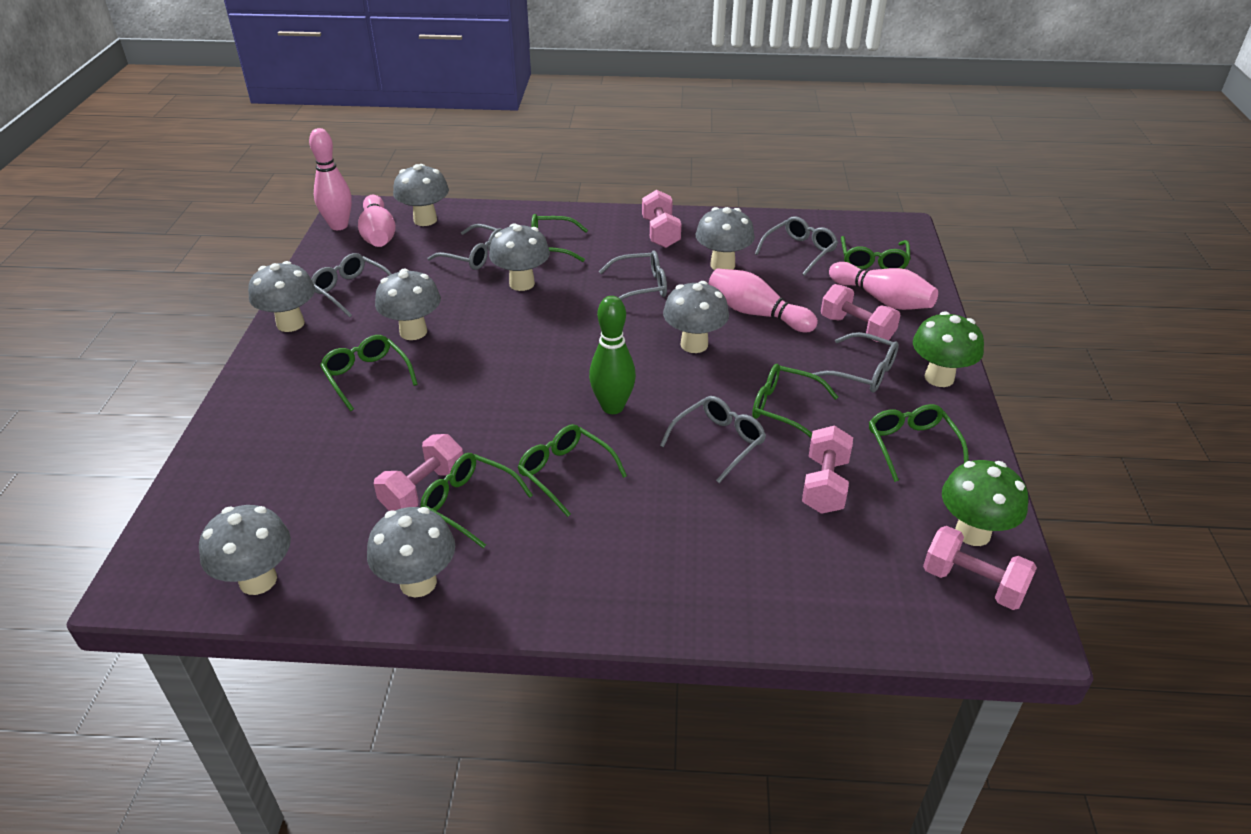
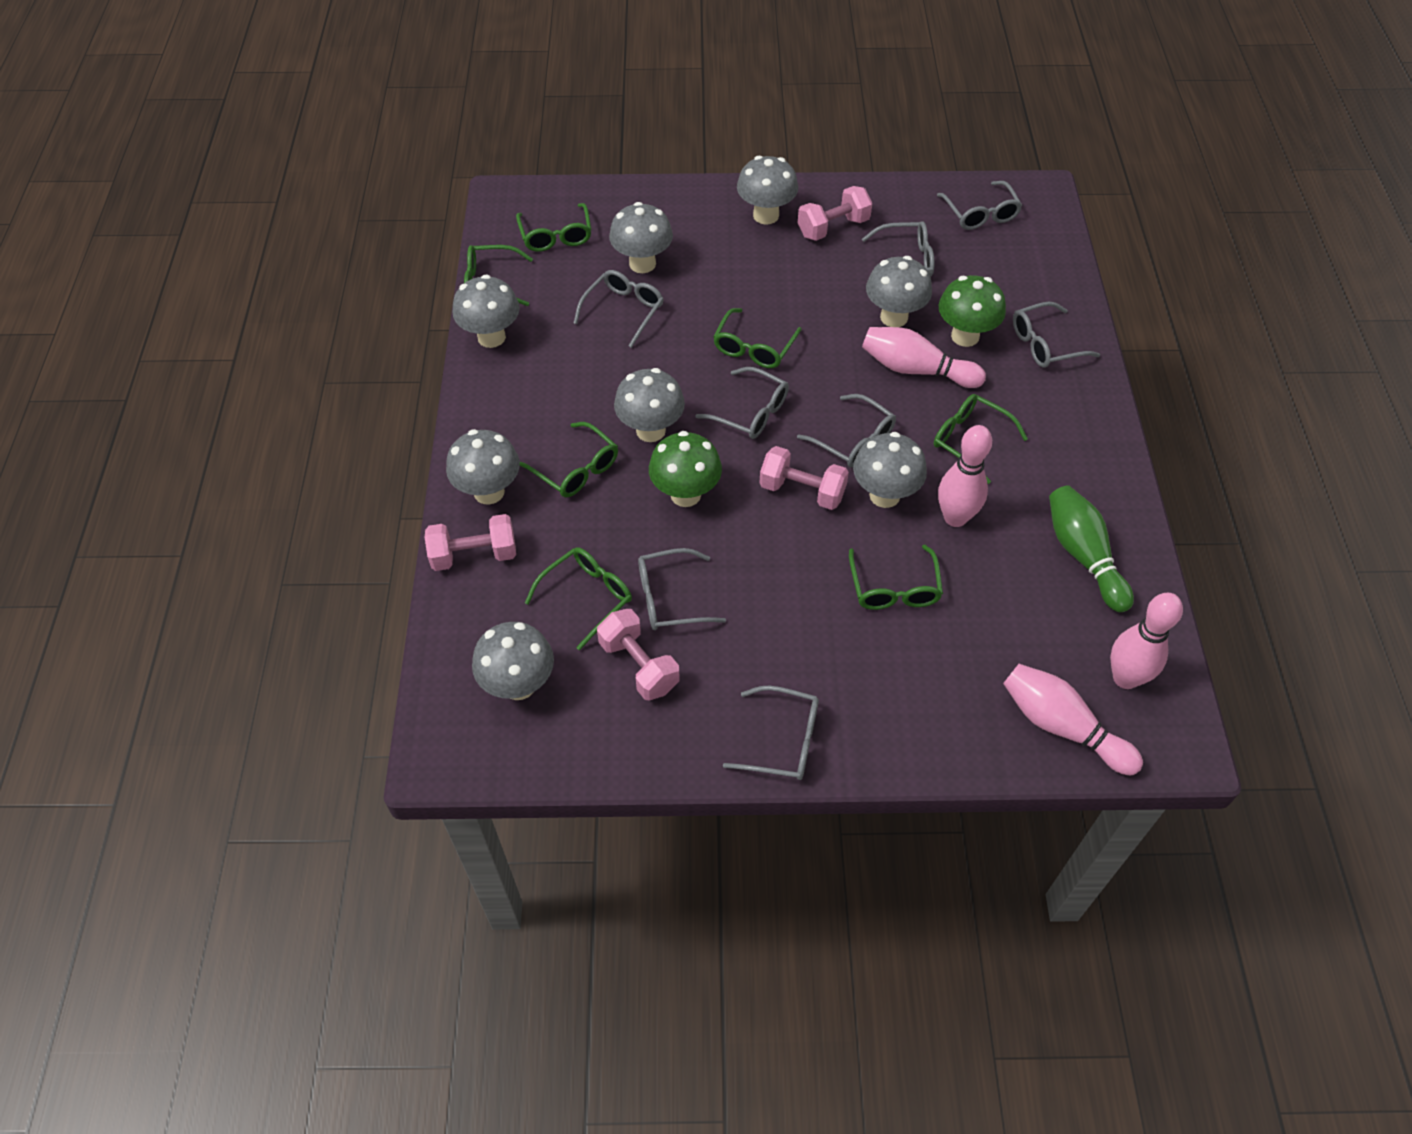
grey glasses: [311,253,392,318] [428,224,502,270] [599,250,667,300] [660,396,766,483] [755,216,838,276] [812,332,899,393] = 6 -> [574,270,664,348] [638,548,726,630] [695,367,789,439] [723,686,819,780] [797,394,896,468] [862,221,935,277] [937,181,1022,230] [1013,302,1100,368] = 8
pink dumbbell: [374,434,463,511] [642,190,681,248] [802,425,853,514] [821,284,900,342] [923,526,1037,610] = 5 -> [425,514,516,571] [597,609,680,700] [759,446,849,510] [798,186,872,241] = 4

